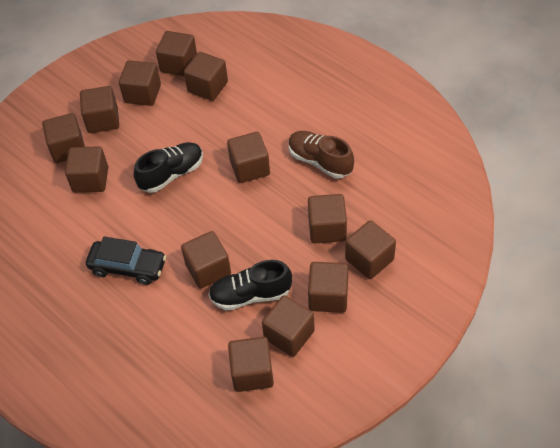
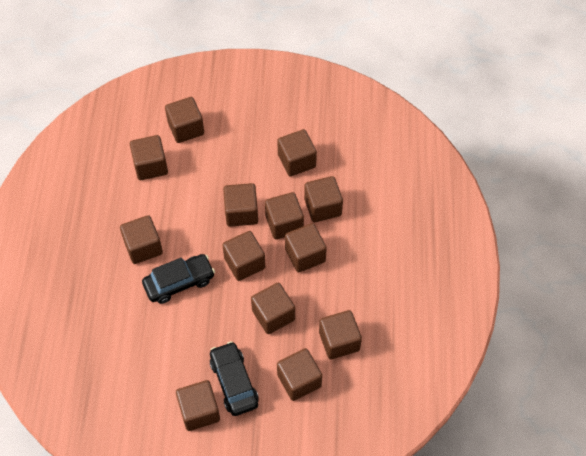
black car: [86,236,166,285] = 1 -> [142,254,215,304] [210,341,259,416] = 2
black shoe: [134,142,203,193] [208,260,292,310] = 2 -> none = 0
brown shoe: [289,131,354,178] = 1 -> none = 0

